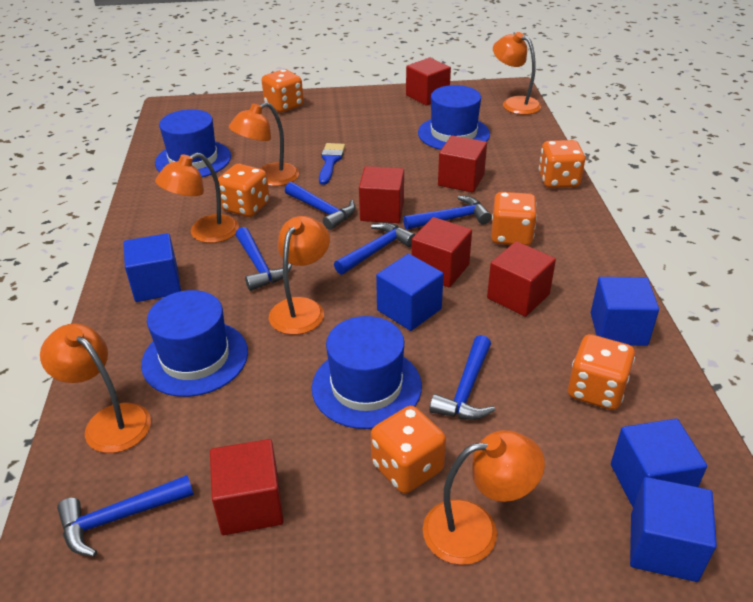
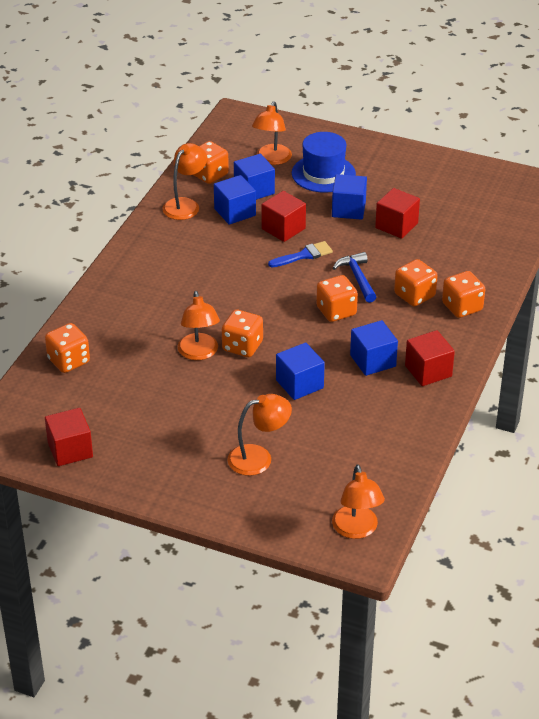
blue hammer: [57,475,194,557] [235,227,292,291] [285,182,355,230] [334,222,416,275] [403,196,492,230] [429,335,495,420] = 6 -> [333,252,376,303] = 1
blue hat: [141,290,248,397] [155,109,231,177] [312,316,422,429] [418,85,490,150] = 4 -> [292,132,356,193] = 1
orange lamp: [40,324,151,453] [155,153,239,243] [229,102,299,186] [269,216,330,335] [423,430,545,565] [493,32,541,115] = 6 -> [162,143,207,220] [178,291,220,360] [227,394,292,476] [252,101,292,165] [332,464,385,539] = 5
red cube: [210,439,284,535] [359,166,404,223] [406,58,451,106] [411,217,472,287] [438,136,487,193] [487,241,556,317] = 6 -> [45,408,93,466] [262,191,306,242] [375,188,420,239] [405,330,455,386] = 4

